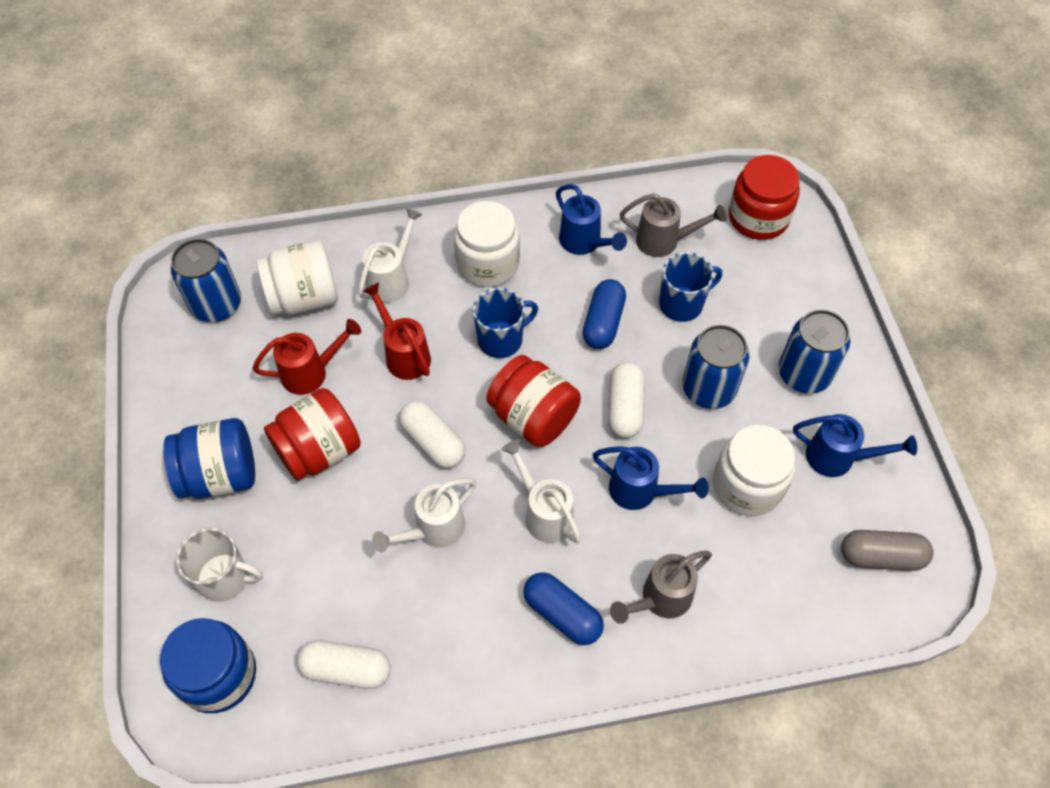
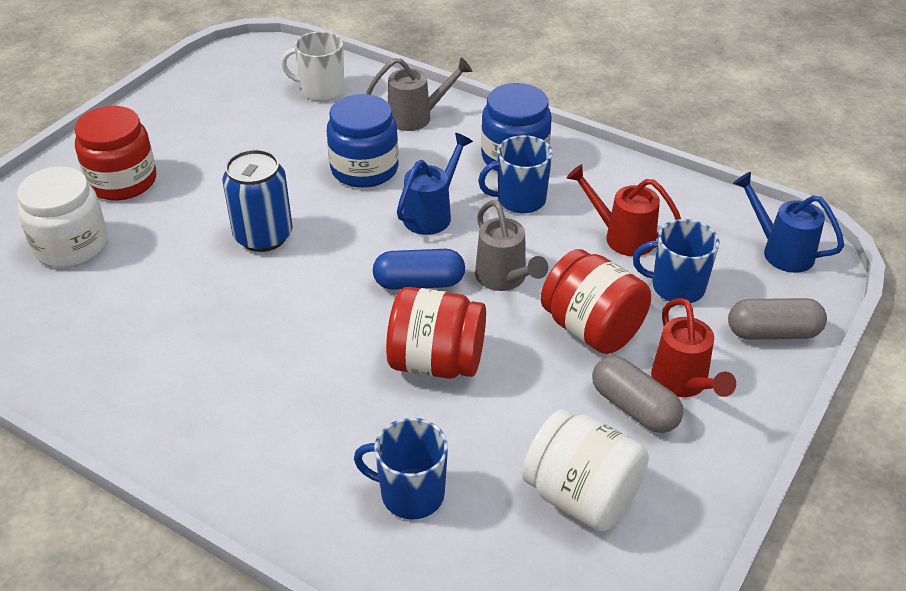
blue can: [170,239,241,322] [682,325,750,409] [779,310,850,394] = 3 -> [222,149,293,252] = 1
blue capsule: [523,572,604,645] [583,279,626,349] = 2 -> [373,249,465,290] = 1
blue mug: [473,288,538,358] [659,252,722,322] = 2 -> [354,418,448,519] [478,135,553,214] [633,219,719,303] = 3
blue watering can: [556,184,627,255] [592,446,709,510] [793,414,917,477] = 3 -> [397,133,473,235] [733,172,844,273] = 2
grey capsule: [841,530,933,571] = 1 -> [592,356,683,433] [728,298,827,340] = 2
white capsule: [297,640,391,689] [399,401,465,468] [609,362,645,438] = 3 -> none = 0
white jar: [256,240,338,315] [454,201,520,287] [713,425,795,516] = 3 -> [17,166,108,268] [522,409,649,532] = 2
white watering can: [358,208,423,303] [372,479,476,553] [502,440,581,544] = 3 -> none = 0

